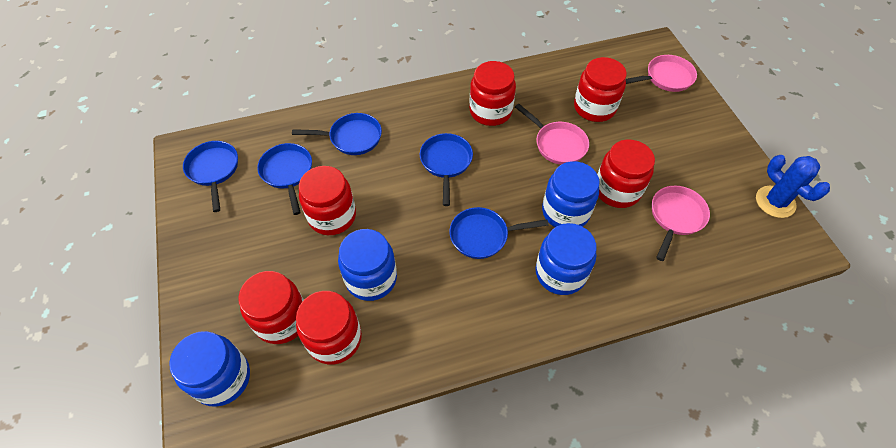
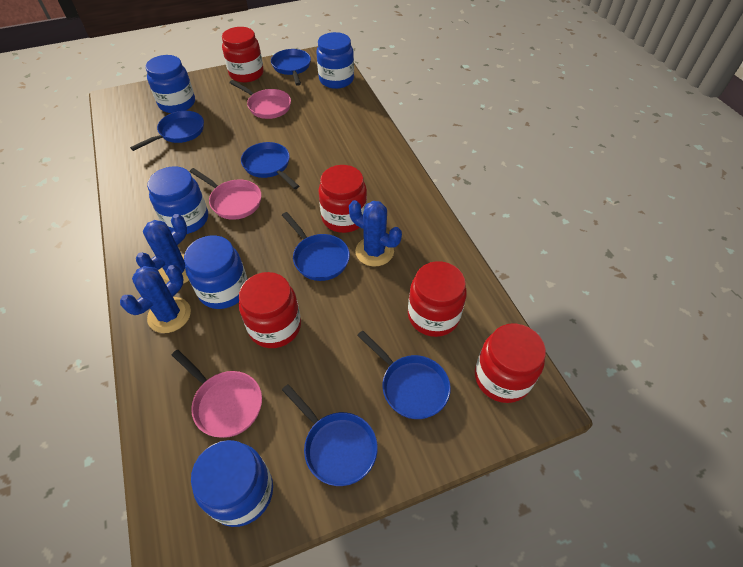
blue cactus: [756,155,830,218] = 1 -> [120,265,191,333] [136,214,189,284] [349,200,402,266] = 3
blue jar: [169,331,250,407] [338,229,397,301] [535,223,597,295] [542,161,600,227] = 4 -> [145,55,195,113] [147,166,208,234] [184,236,247,309] [191,440,273,527] [316,32,354,89] = 5
blue pan: [183,141,238,212] [257,143,312,215] [292,113,382,155] [420,133,473,206] [449,207,549,259] = 5 -> [130,111,204,151] [241,142,299,189] [271,49,311,86] [282,212,350,281] [282,384,378,486] [357,330,451,419] = 6
red jar: [238,271,304,344] [296,291,362,365] [299,166,356,235] [469,61,516,126] [574,57,627,122] [597,140,655,208] = 6 -> [222,27,264,83] [239,272,301,348] [319,165,367,233] [408,261,467,337] [475,323,546,403] = 5

